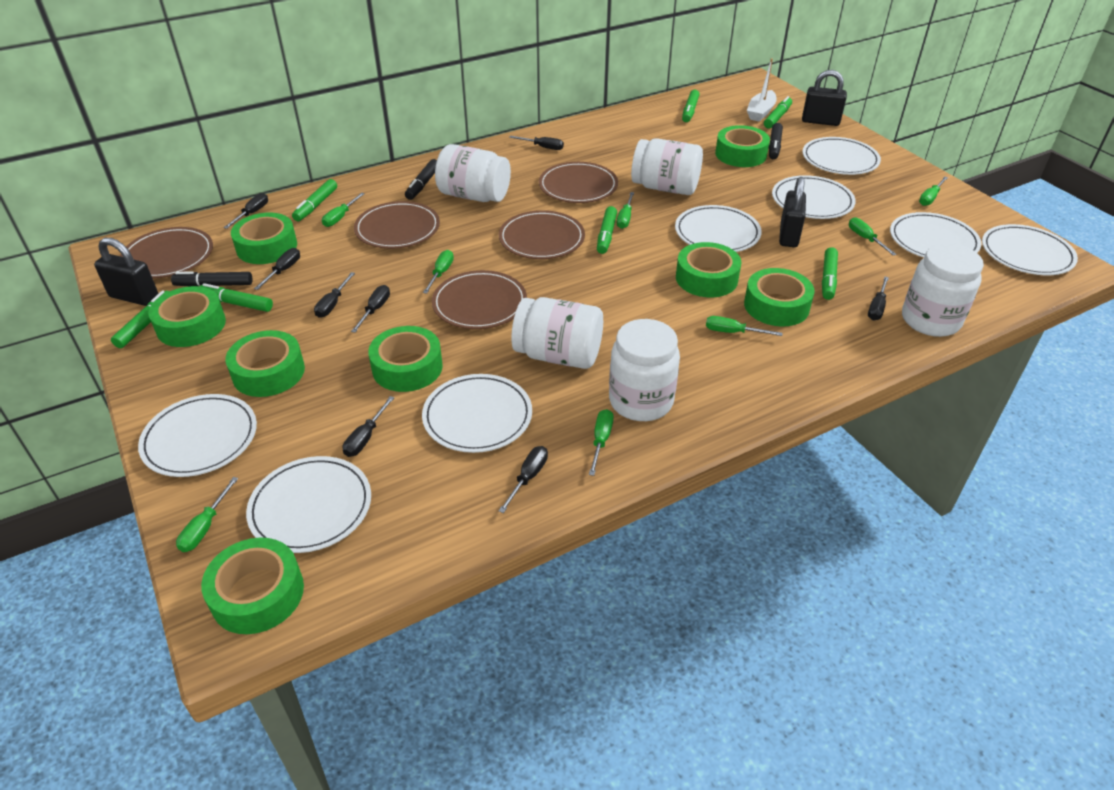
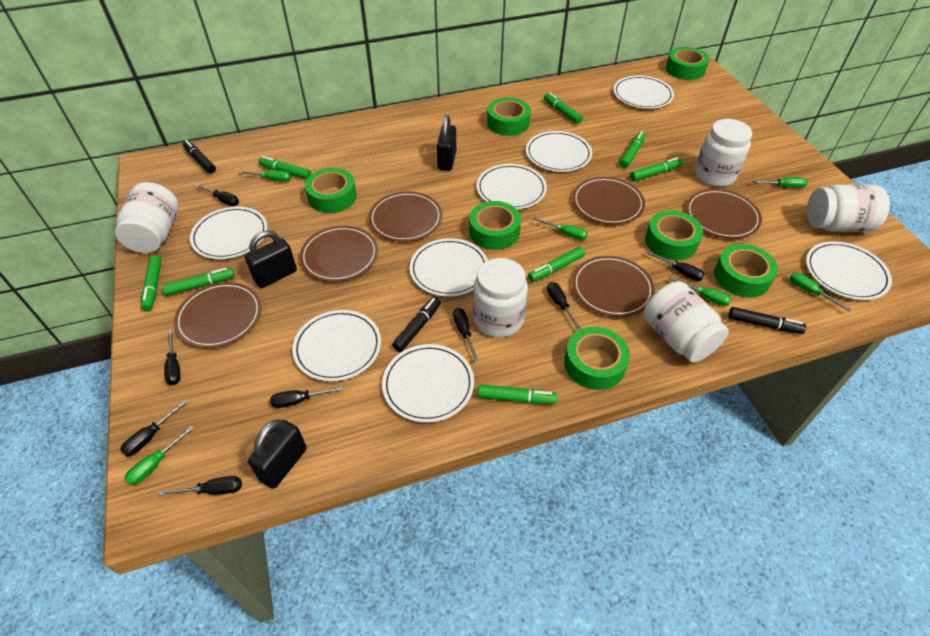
brown plate: [120,227,213,278] [354,201,440,249] [432,270,527,329] [499,210,585,259] [539,162,618,203] = 5 -> [174,282,261,348] [300,226,378,282] [369,191,442,242] [572,177,645,225] [572,256,655,317] [686,189,762,239] = 6
green marker: [111,291,169,348] [199,283,273,312] [292,179,337,221] [597,206,617,254] [682,90,700,122] [764,96,792,128] [822,247,838,300] = 7 -> [141,255,162,311] [162,268,235,296] [258,156,311,179] [478,384,557,404] [528,247,585,282] [544,92,583,124] [620,131,646,168] [630,157,682,181] = 8
green screwdriver: [176,477,238,552] [322,193,365,227] [423,250,454,294] [589,409,614,476] [617,192,634,229] [706,316,783,336] [849,217,897,256] [919,177,948,206] = 8 -> [124,425,194,485] [239,170,291,182] [533,217,588,240] [669,277,732,306] [752,177,808,188] [790,272,851,311] = 6
green tape: [148,286,226,347] [201,538,304,634] [225,330,305,397] [231,213,297,264] [368,326,443,392] [676,242,742,298] [715,125,770,167] [744,268,815,326] = 8 -> [305,168,357,213] [469,201,521,250] [487,97,531,136] [564,327,630,390] [645,210,703,260] [666,47,709,80] [714,244,778,297] = 7
white boat: [747,58,777,122] = 1 -> none = 0

